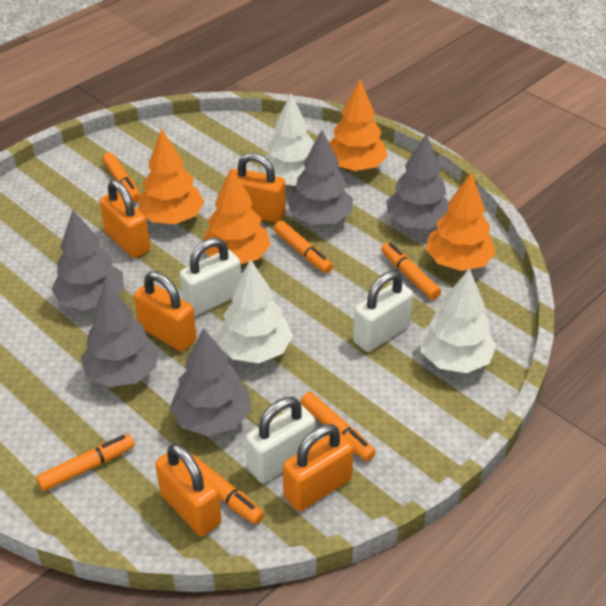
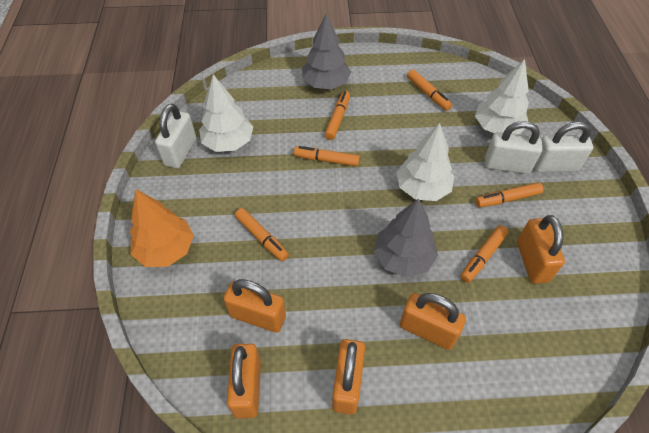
grey tree: [51,210,124,311] [81,282,159,387] [170,328,251,436] [287,130,353,225] [386,133,449,229] = 5 -> [302,14,351,89] [374,198,438,277] = 2
orange tree: [138,130,204,224] [203,167,271,264] [329,79,388,171] [426,172,496,271] = 4 -> [130,190,194,267] = 1

